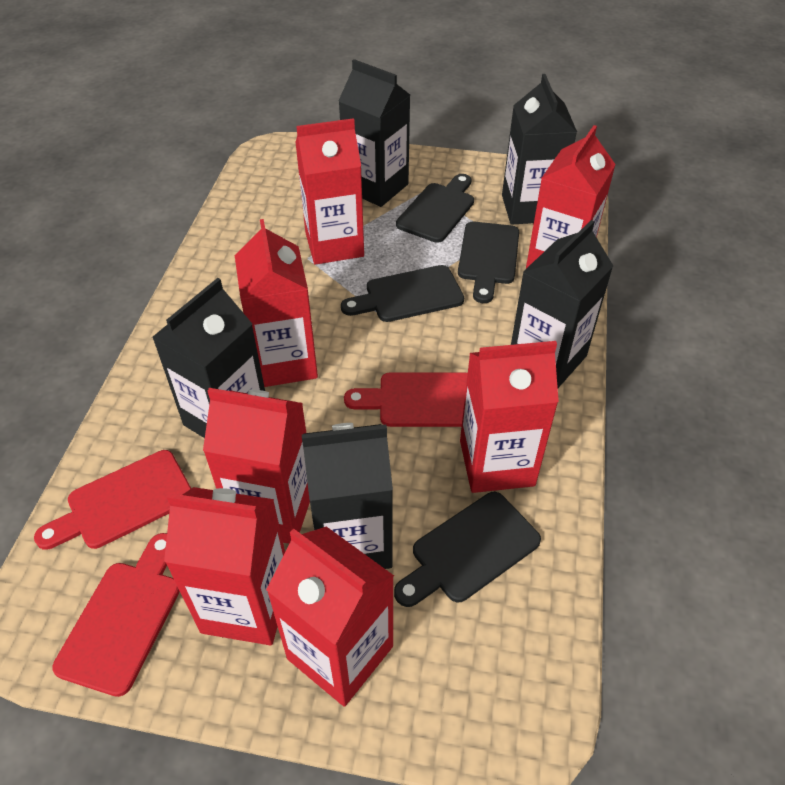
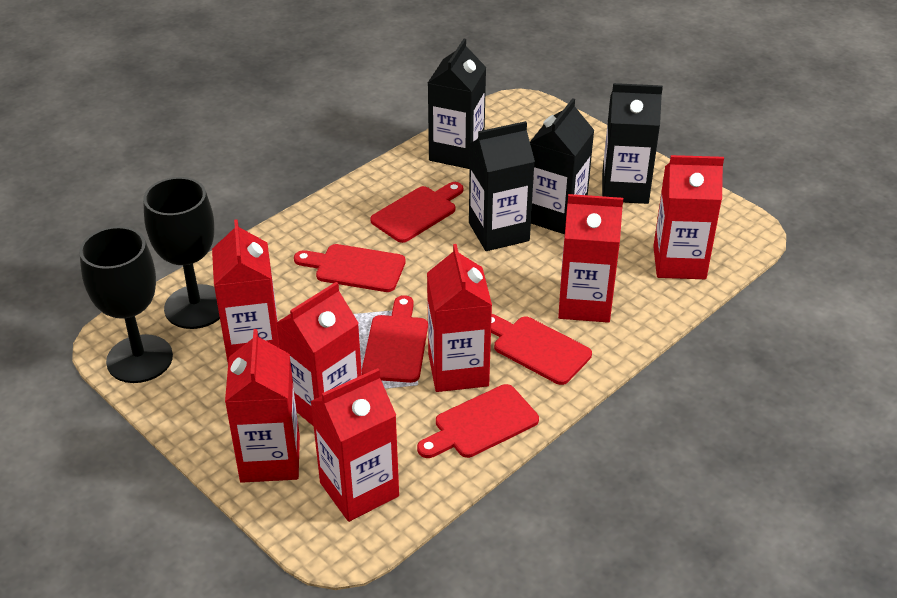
black carton: [152,278,265,438] [302,423,393,569] [339,59,410,207] [502,74,577,225] [511,220,613,388] = 5 -> [428,39,486,169] [469,121,535,251] [530,98,594,234] [602,83,663,204] = 4
black cutting board: [341,265,464,322] [394,492,541,607] [396,174,474,243] [458,222,519,303] = 4 -> none = 0
black goblet: none = 0 -> [79,226,173,383] [143,177,220,329] = 2
red cutting board: [34,450,192,550] [52,533,180,697] [344,372,468,427] = 3 -> [294,244,406,292] [362,295,428,383] [370,182,463,243] [417,384,539,458] [491,314,592,385] = 5

